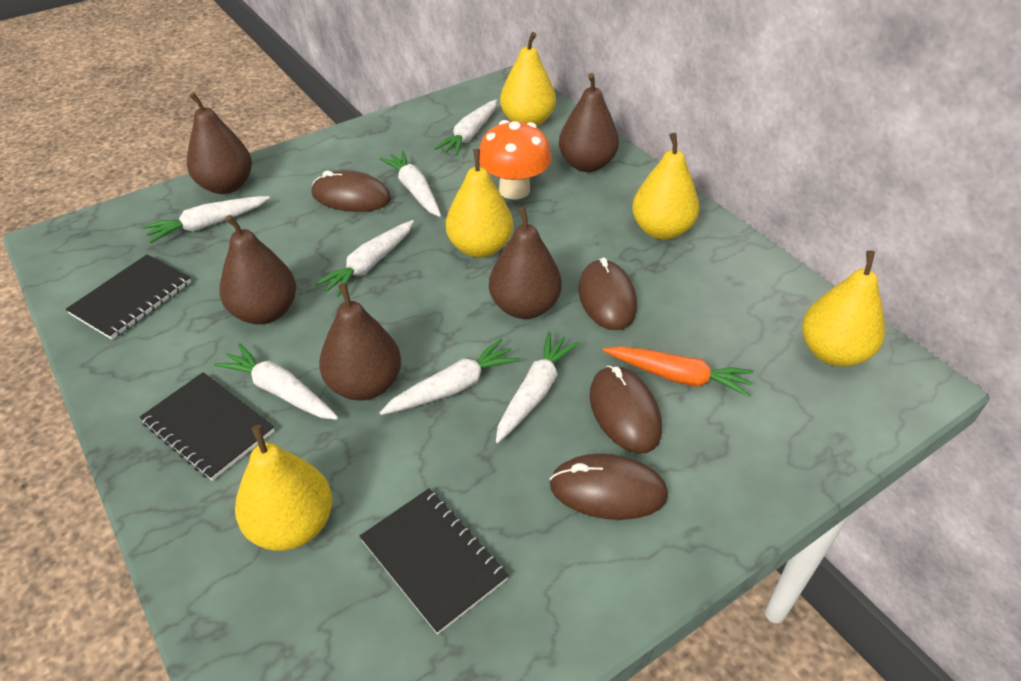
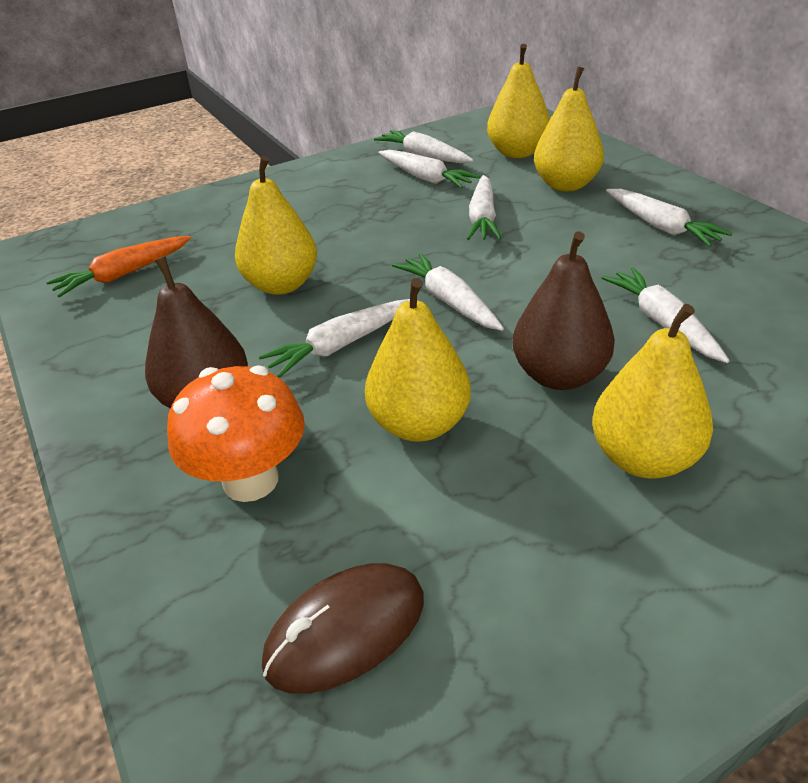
black notebook: [66,254,191,340] [140,372,274,481] [359,488,509,635] = 3 -> none = 0
brown mouse: [311,170,391,212] [549,454,668,520] [578,257,637,330] [589,365,662,454] = 4 -> [262,563,424,694] = 1
brown pear: [187,92,252,194] [219,215,296,325] [319,283,401,401] [489,206,562,319] [559,73,619,172] = 5 -> [145,256,248,408] [513,232,615,390] = 2

